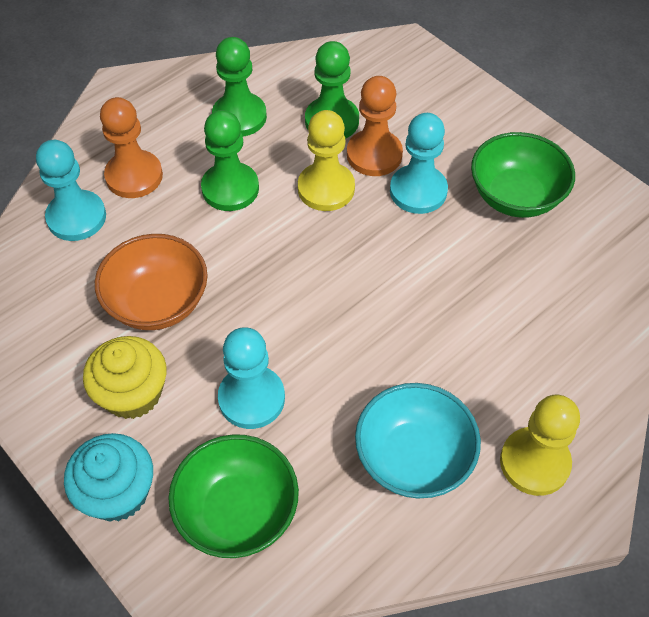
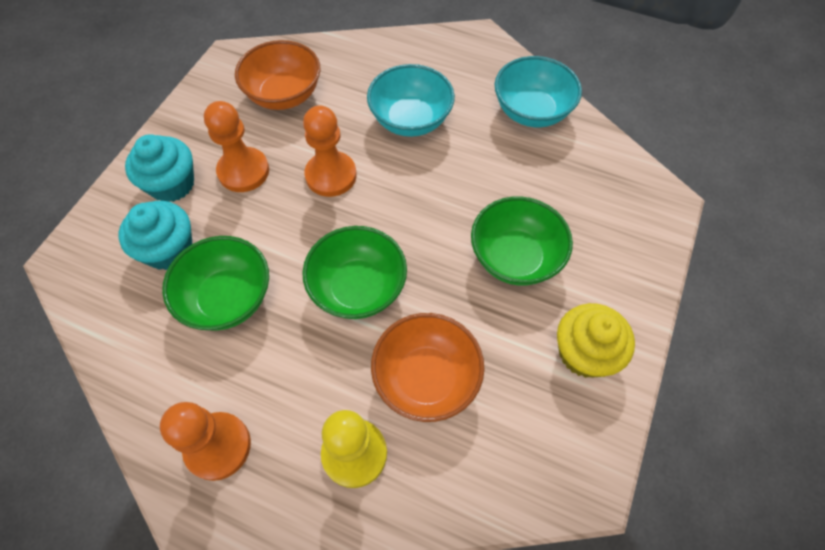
green bowl: [168,434,299,558] [471,132,575,218] = 2 -> [162,236,269,331] [302,226,407,319] [471,197,573,286] = 3
green pawn: [201,110,259,211] [212,37,267,137] [305,41,359,139] = 3 -> none = 0
orange bowl: [95,234,208,330] = 1 -> [235,40,320,110] [371,313,484,422] = 2
orange pawn: [100,97,163,198] [347,76,403,176] = 2 -> [160,402,251,481] [204,101,269,192] [303,105,356,197] = 3
turquoise bowl: [355,383,481,498] = 1 -> [367,64,455,137] [495,56,582,127] = 2
turquoise cupcake: [64,433,153,522] = 1 -> [119,201,193,270] [125,134,194,202] = 2
turquoise pawn: [36,140,106,241] [218,327,285,429] [390,113,448,214] = 3 -> none = 0
yellow pawn: [298,110,355,211] [500,395,580,496] = 2 -> [321,410,387,488] = 1

